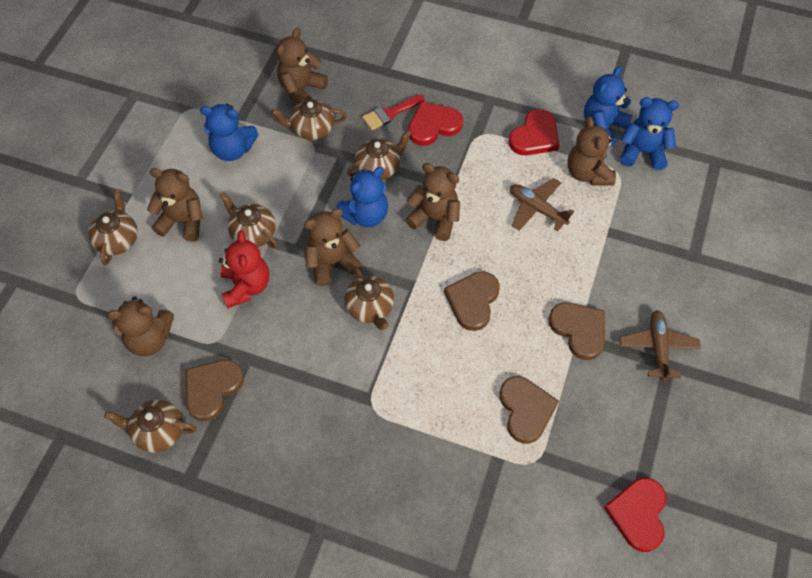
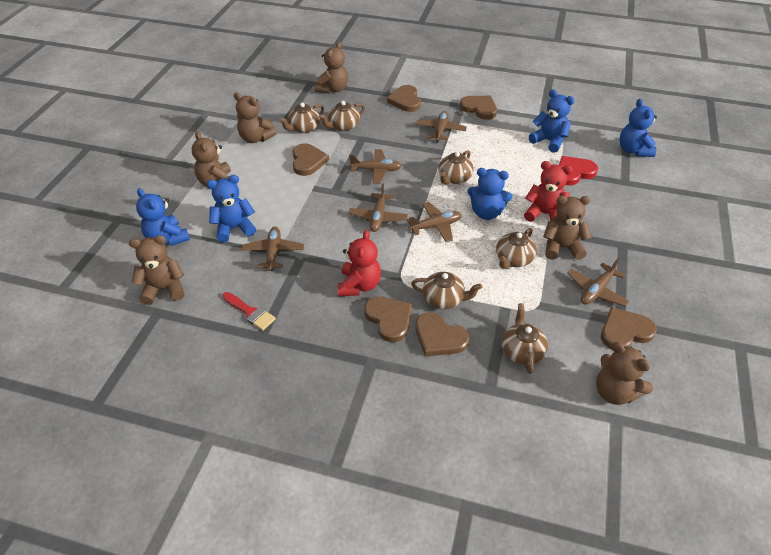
blue teddy bear: [200,104,259,161] [335,167,388,227] [584,66,632,148] [620,97,679,170] = 4 -> [136,188,190,246] [207,175,256,243] [468,168,512,220] [529,89,575,153] [619,99,657,157] = 5
brown heart: [186,360,244,421] [444,271,500,331] [499,376,559,444] [548,302,605,360] = 4 -> [292,143,329,176] [364,296,412,342] [387,85,421,112] [415,312,469,357] [460,96,497,120] [601,307,657,350] = 6
brown plane: [510,178,575,231] [619,310,701,381] = 2 -> [242,227,304,271] [349,149,402,184] [349,183,408,232] [407,202,462,242] [416,111,467,143] [567,258,630,307] = 6
red heart: [408,102,463,146] [509,109,560,155] [604,478,667,552] = 3 -> [559,156,598,185] = 1
red teddy bear: [219,230,269,309] = 1 -> [338,230,381,297] [524,161,573,222] = 2

